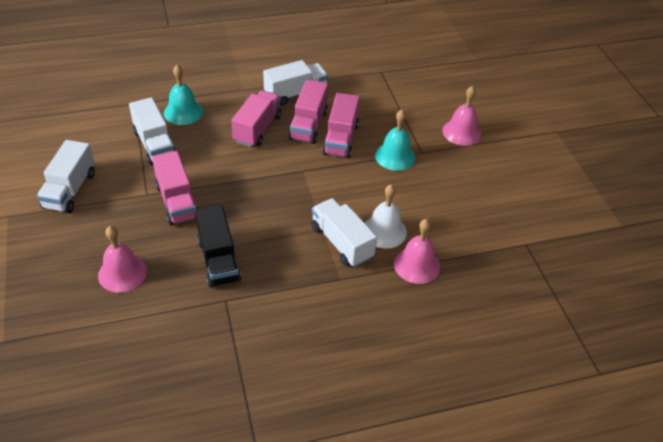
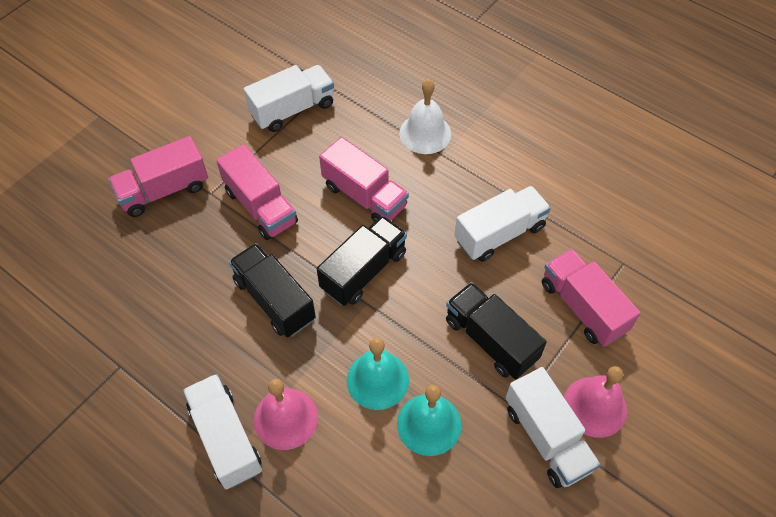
black truck: [195,206,241,288] = 1 -> [229,243,316,337] [317,215,407,306] [446,282,547,379] = 3
pink bell: [98,226,147,293] [394,219,440,284] [442,86,481,146] = 3 -> [254,379,318,450] [564,366,627,438] = 2

